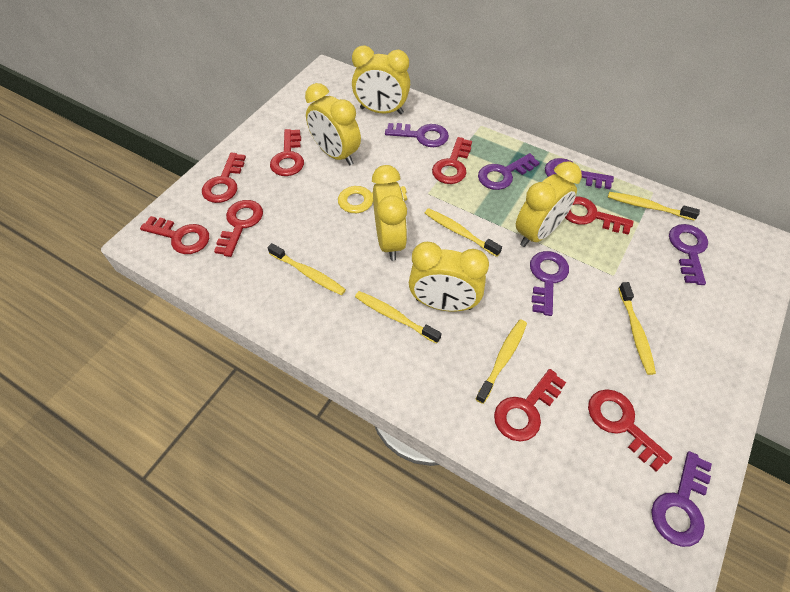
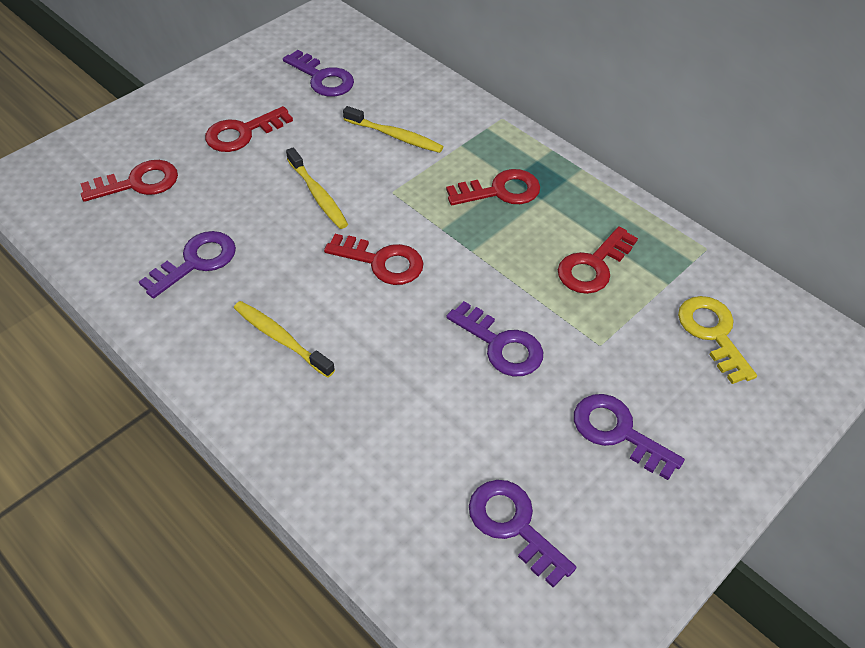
purple key: [385,123,449,147] [478,153,539,190] [530,251,569,316] [545,158,614,189] [651,451,712,547] [669,224,708,285] = 6 -> [139,231,236,298] [283,50,354,97] [446,301,543,377] [469,480,576,588] [574,394,685,480] = 5
red key: [140,216,209,254] [202,153,246,203] [214,200,263,257] [270,129,304,176] [432,137,472,184] [494,369,566,441] [565,196,634,234] [588,389,672,471] = 8 -> [80,160,178,202] [205,106,293,152] [324,234,424,285] [446,169,540,205] [558,226,638,294] = 5
yellow clock: [305,83,361,165] [352,45,410,114] [372,165,407,261] [409,242,489,312] [516,161,582,247] = 5 -> none = 0
yellow toothbrush: [267,243,346,295] [355,291,441,344] [425,208,502,257] [476,319,527,404] [608,192,700,221] [618,282,656,375] = 6 -> [234,301,335,378] [286,147,348,229] [343,106,444,153] = 3

